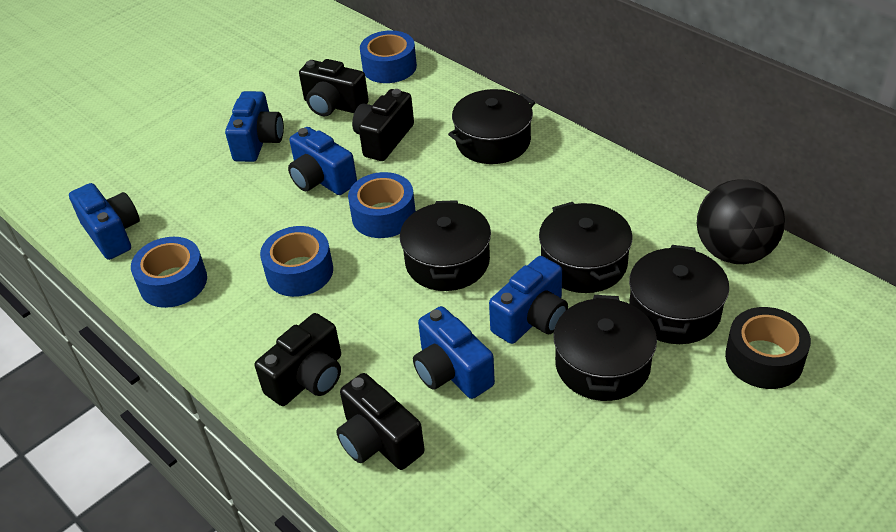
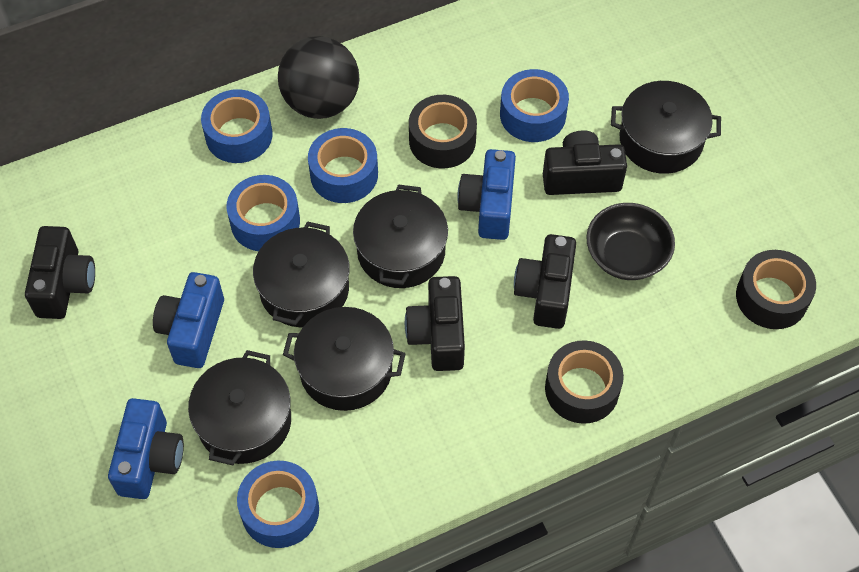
black bowl: none = 0 -> [586,203,675,280] = 1
black tape: [725,307,811,389] = 1 -> [409,95,477,169] [545,340,624,424] [736,250,816,329] = 3
blue camera: [69,183,140,260] [225,91,284,162] [288,127,357,195] [413,306,495,399] [489,256,568,344] = 5 -> [108,398,184,499] [153,272,224,368] [457,149,516,240] = 3
blue tape: [131,237,207,308] [260,226,333,297] [348,172,416,238] [360,30,417,83] = 4 -> [201,89,272,163] [227,175,300,251] [237,461,319,548] [308,128,378,203] [500,69,569,142] = 5

